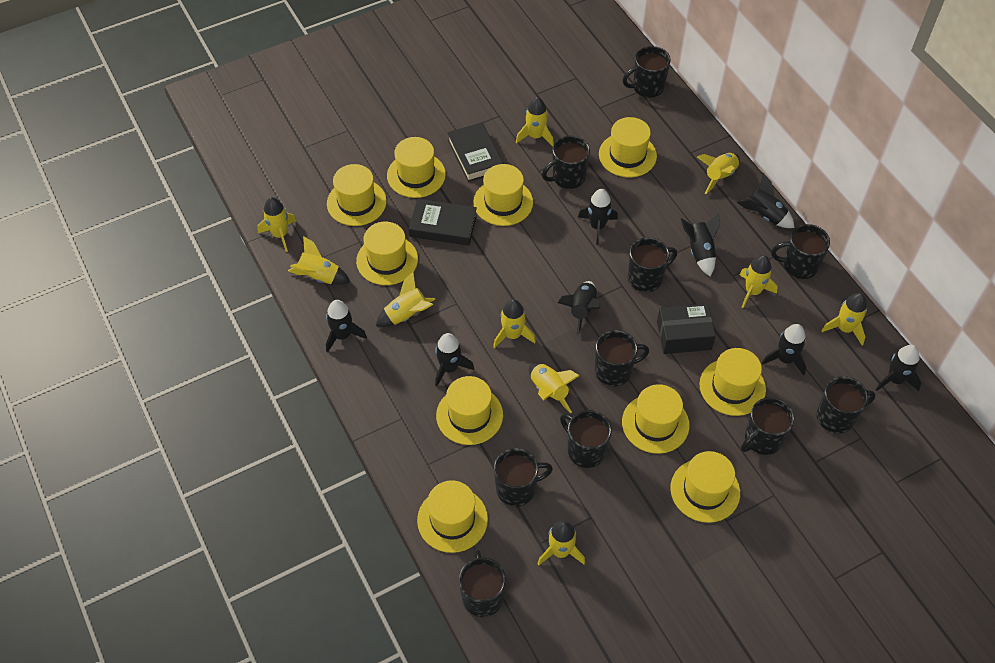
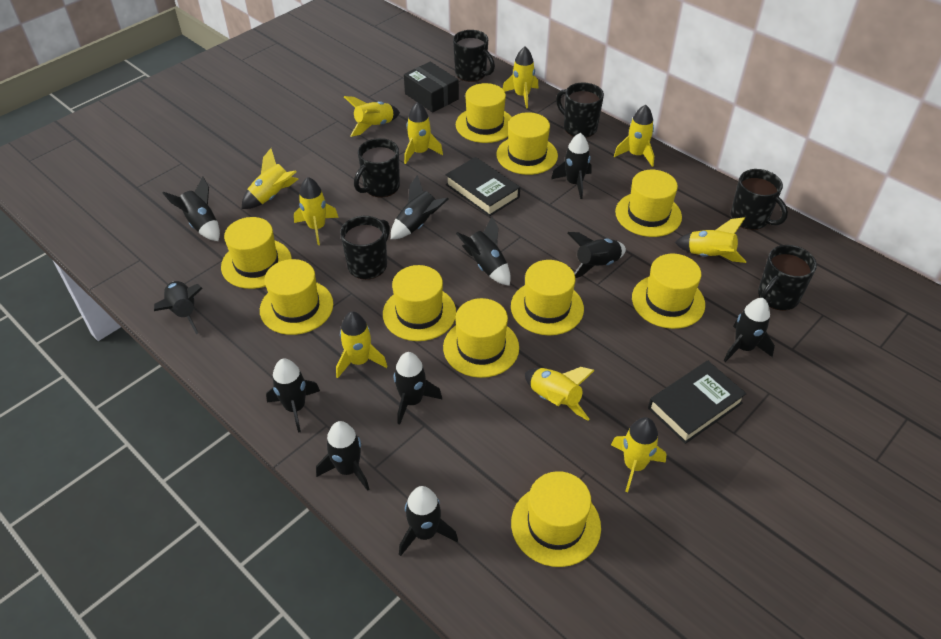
black mug: [459,549,506,617] [494,448,553,507] [542,136,590,189] [560,410,612,468] [595,330,649,387] [622,46,671,98] [628,237,677,292] [741,397,795,455] [771,224,830,279] [817,376,876,434] = 10 -> [340,216,390,280] [354,138,400,197] [453,30,495,82] [556,83,604,138] [730,169,788,230] [758,245,817,311] = 6
black rocket: [326,300,367,352] [435,333,474,387] [557,281,601,335] [578,189,618,245] [681,213,720,276] [737,173,795,228] [762,324,806,376] [876,345,921,391] = 8 -> [154,281,203,334] [163,177,220,241] [266,358,320,433] [316,421,369,491] [391,175,449,239] [394,352,442,425] [399,486,458,556] [456,217,511,286] [551,133,592,199] [568,232,626,278] [724,298,775,362] = 11

